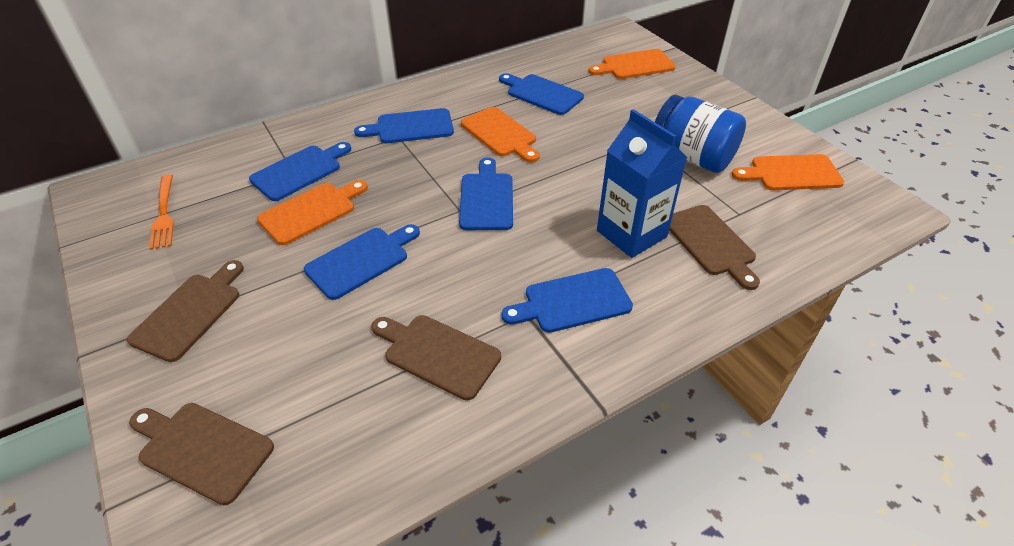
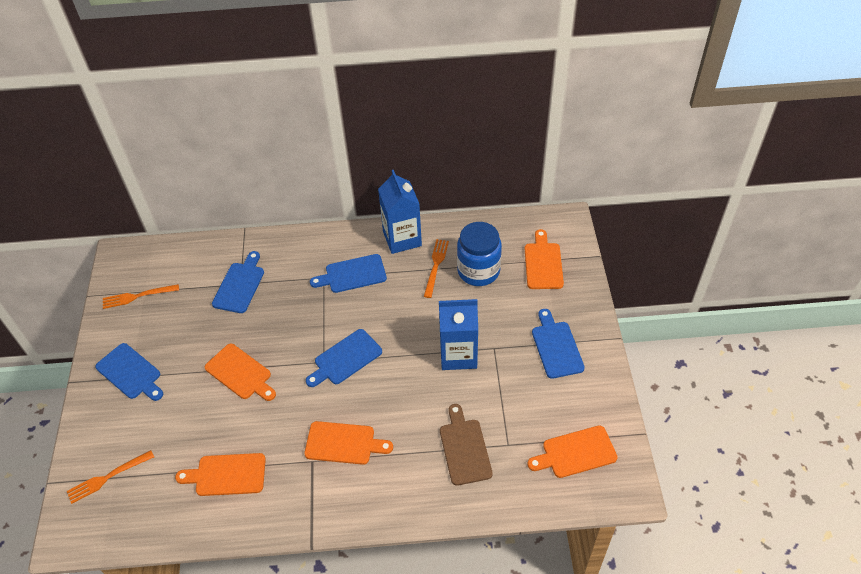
blue carton: [597,109,687,258] = 1 -> [378,170,422,254] [439,299,478,370] = 2
blue cutting board: [249,142,351,201] [304,224,420,300] [354,108,454,143] [459,158,513,230] [499,73,584,115] [501,268,633,333] = 6 -> [95,343,163,401] [212,251,264,313] [306,329,382,387] [310,254,387,293] [532,309,585,379] = 5
brown cutting board: [127,260,244,362] [129,403,274,505] [371,315,501,400] [669,205,760,290] = 4 -> [440,404,493,486] = 1
orange cutting board: [257,180,368,245] [461,107,539,163] [589,49,675,79] [732,154,844,190] = 4 -> [175,453,266,496] [205,344,276,401] [304,421,393,465] [525,229,564,289] [528,425,618,478] = 5
orange fork: [149,174,174,250] = 1 -> [67,450,154,504] [103,284,179,309] [424,239,449,298] = 3

